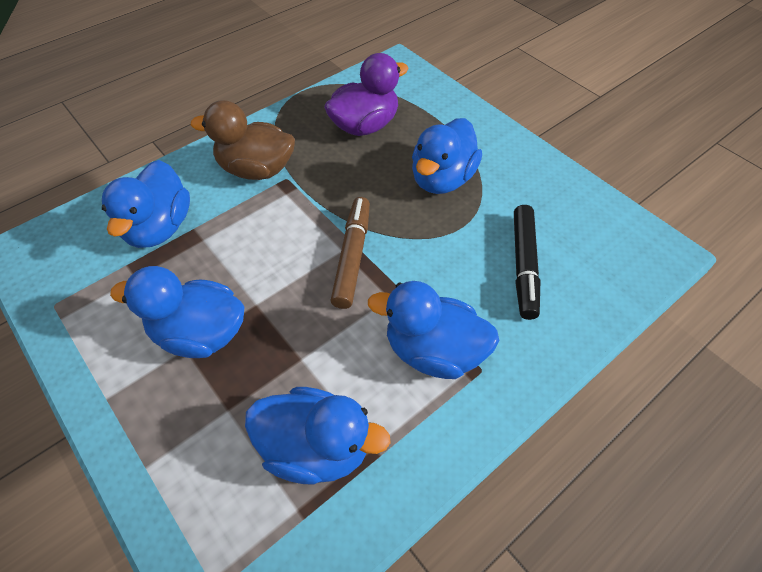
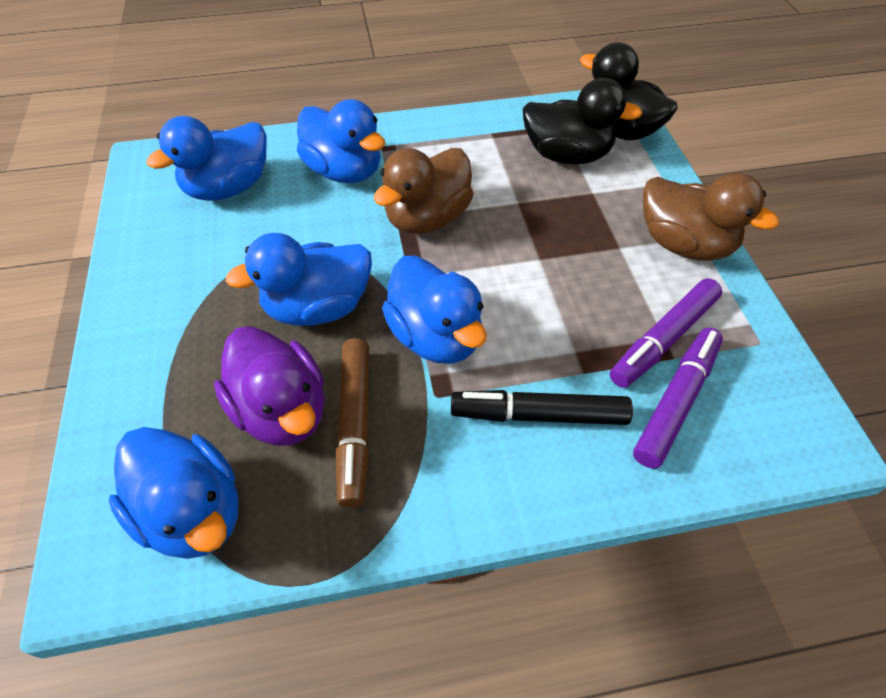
black duck: none = 0 -> [523,78,643,164] [580,42,678,140] = 2
brown duck: [191,100,295,180] = 1 -> [374,148,474,234] [643,173,779,261] = 2
purple marker: none = 0 -> [610,278,722,388] [633,328,723,469] = 2

